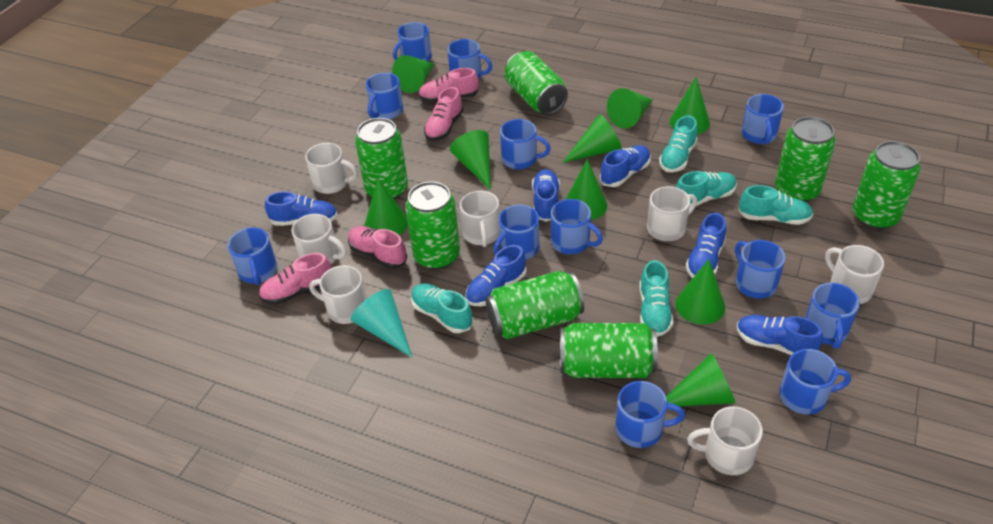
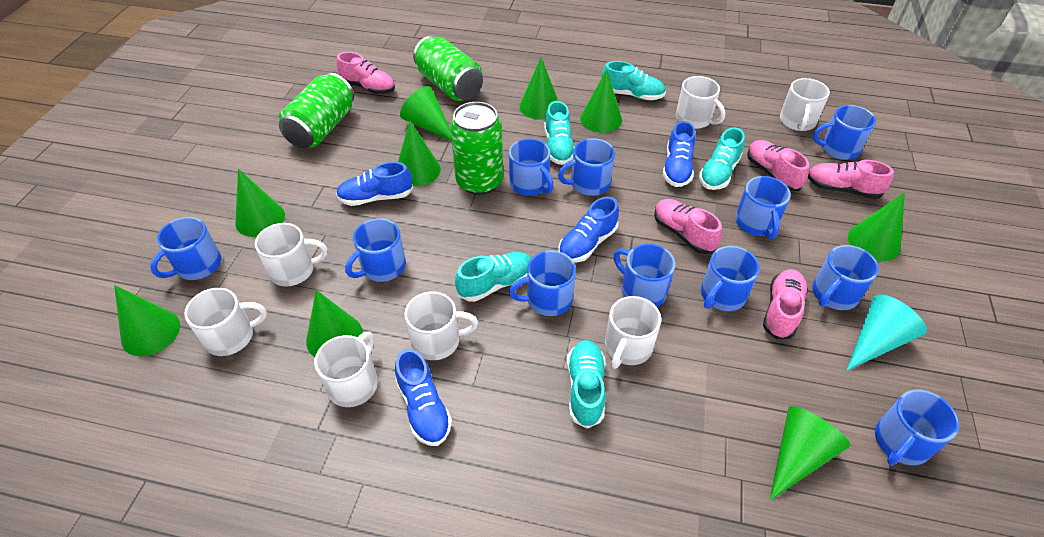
blue mug: [228,228,277,285] [366,73,403,119] [393,22,432,62] [447,39,493,80] [493,205,539,259] [500,119,551,170] [551,199,603,254] [615,381,685,448] [735,240,786,299] [742,94,784,144] [779,349,851,415] [805,283,860,349] = 12 -> [150,217,221,280] [345,218,406,282] [509,138,554,196] [509,250,576,316] [558,138,615,196] [613,244,675,307] [701,246,760,311] [735,176,791,239] [812,245,879,310] [813,105,876,160] [875,389,960,465] = 11
blue shoe: [265,191,338,226] [465,245,527,306] [532,169,560,222] [600,145,651,187] [686,213,726,278] [737,315,823,355] = 6 -> [336,162,413,206] [395,349,452,446] [558,197,619,263] [663,121,696,187] = 4
green can: [355,118,408,199] [405,182,460,270] [486,271,584,339] [505,51,568,115] [560,323,658,378] [775,117,836,202] [853,141,921,229] = 7 -> [279,73,354,148] [413,36,483,101] [450,102,503,195] = 3
pink shoe: [259,253,331,305] [348,226,407,268] [418,68,479,103] [424,87,463,141] = 4 -> [337,52,395,94] [654,199,722,254] [747,140,809,191] [763,269,808,339] [808,160,894,199] = 5

